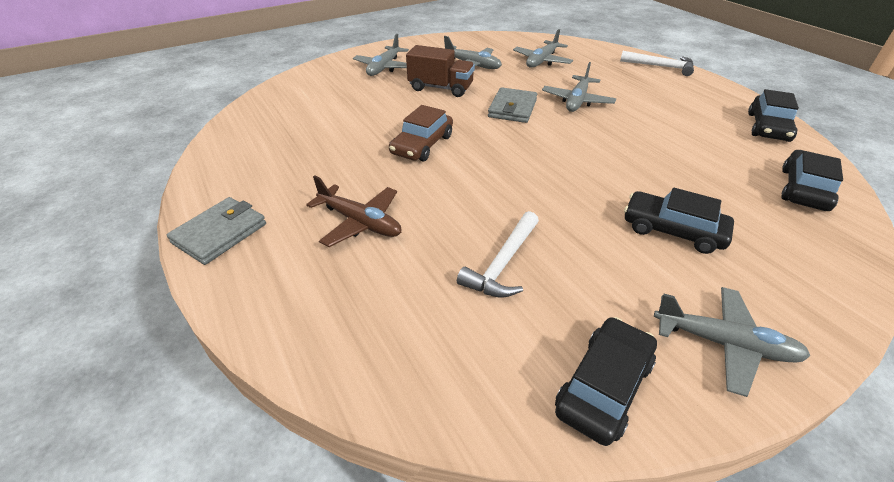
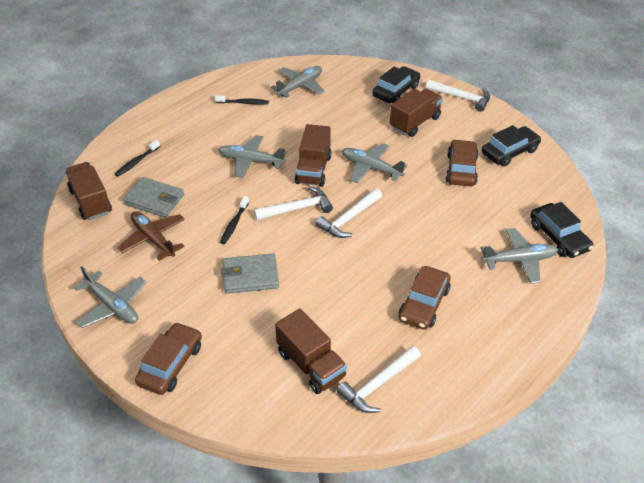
black car: [555,317,657,446] [624,188,734,254] [748,89,799,142] [781,150,843,211] = 4 -> [372,66,420,103] [482,125,541,166] [530,202,593,258] = 3
black toothbrush: none = 0 -> [115,140,160,177] [215,95,269,105] [220,196,249,244] = 3
brown car: [389,105,453,162] = 1 -> [135,322,202,395] [399,266,451,330] [446,139,479,187] = 3
brown truck: [406,45,475,97] = 1 -> [65,162,112,220] [275,309,347,394] [295,124,332,187] [390,89,443,137] = 4
white hammer: [457,211,539,298] [620,51,694,76] = 2 -> [254,186,333,220] [316,188,382,238] [337,346,421,413] [426,80,490,112] = 4

